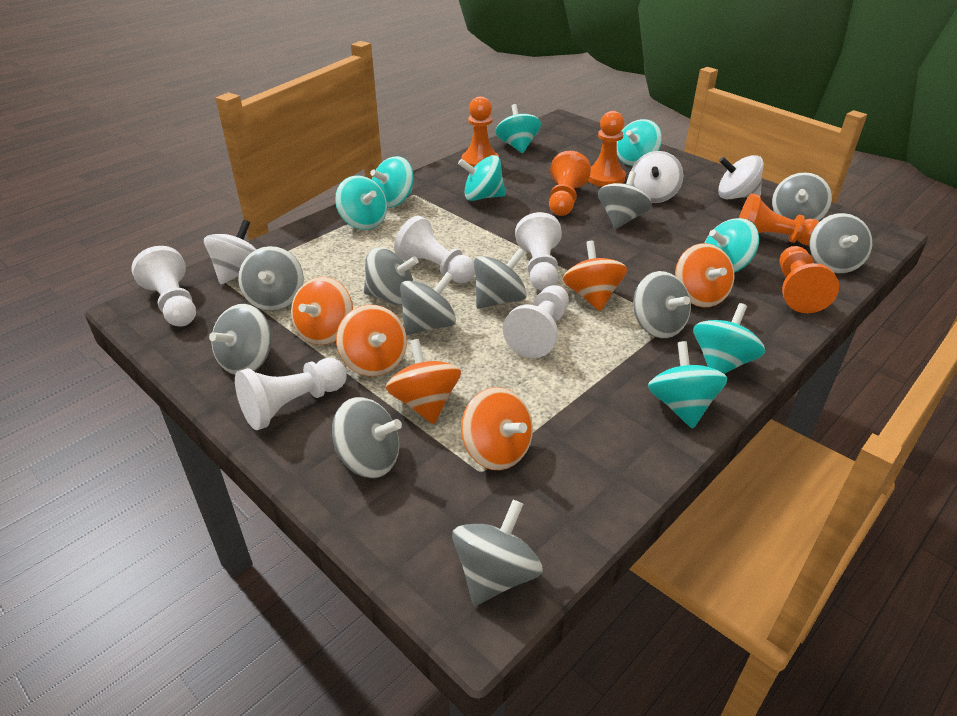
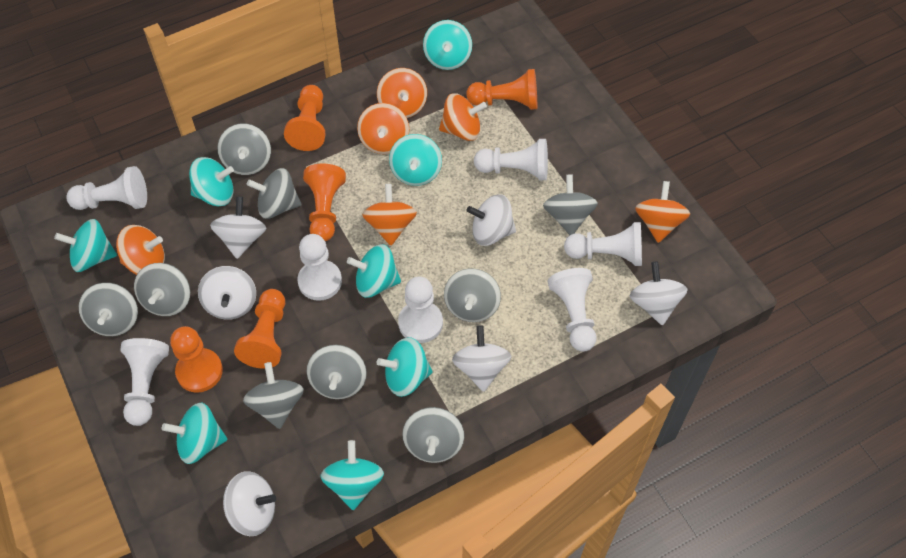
grey spinning top: [209,304,272,375] [238,246,304,311] [332,397,402,478] [364,247,418,305] [400,272,456,335] [452,500,543,606] [474,248,527,309] [598,171,652,229] [633,271,691,339] [772,172,832,221] [810,213,873,274] = 11 -> [79,283,138,336] [134,263,190,316] [217,123,271,175] [243,362,304,429] [247,168,302,219] [307,345,367,399] [402,407,464,463] [444,268,501,322] [543,175,598,235] = 9
white pawn: [131,246,196,326] [235,358,347,430] [394,216,475,283] [503,285,569,358] [515,212,562,291] = 5 -> [66,166,147,210] [120,338,169,426] [297,234,342,301] [398,277,443,343] [474,139,548,180] [547,268,597,352] [564,222,642,266] = 7
white spinning top: [204,220,256,284] [631,151,683,203] [718,155,764,199] = 3 -> [198,266,256,320] [210,196,266,259] [223,471,276,536] [452,325,511,392] [466,194,516,246] [630,261,688,325] = 6

